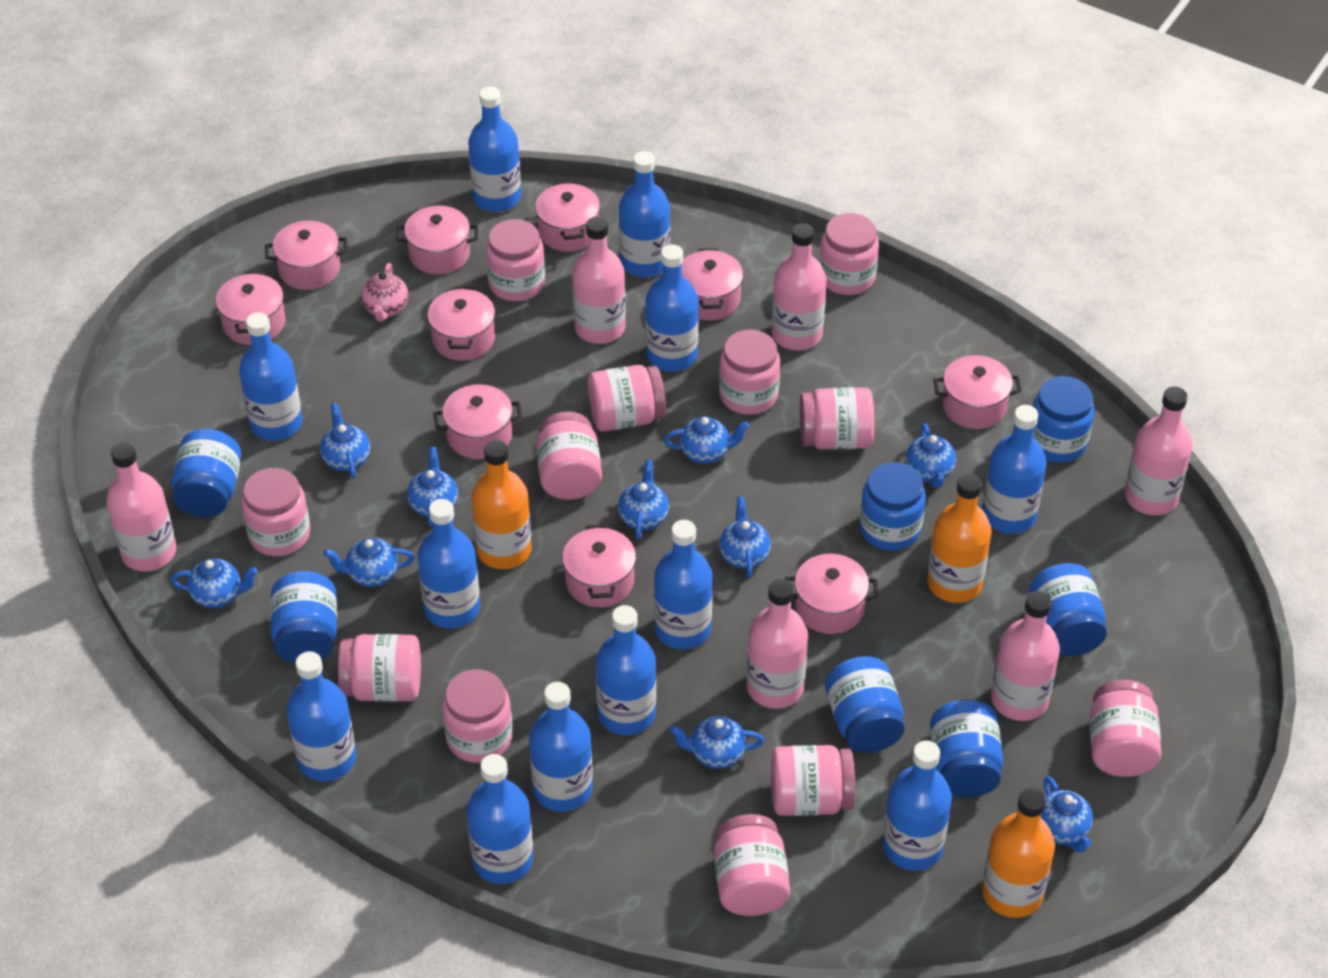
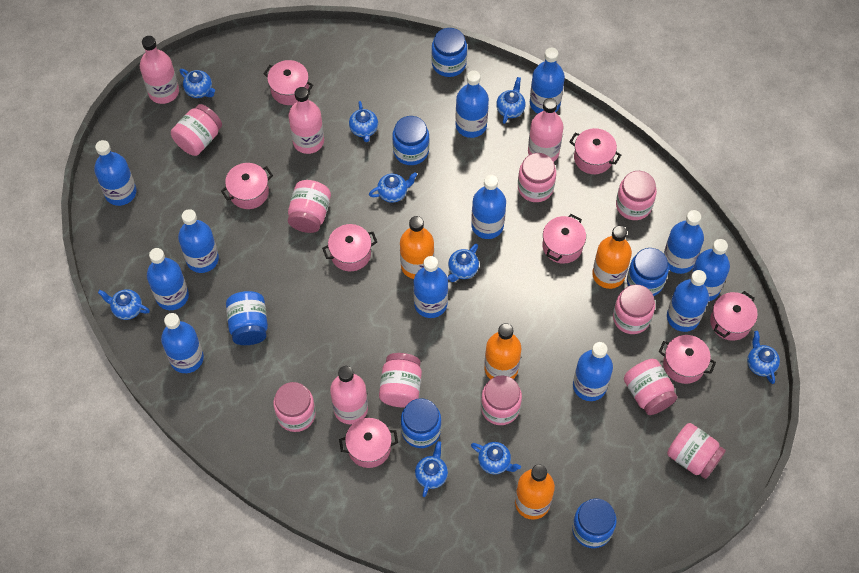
blue jar: [171,429,241,517] [270,571,337,664] [825,656,905,753] [859,462,926,551] [930,700,1003,797] [1029,563,1107,656] [1033,376,1095,462] = 7 -> [226,291,268,345] [392,116,429,165] [401,398,441,448] [431,28,467,77] [572,498,617,548] [627,248,669,296] = 6
blue teapot: [170,558,258,608] [320,403,370,478] [323,538,414,587] [407,447,458,526] [618,459,669,539] [664,416,749,463] [670,716,764,769] [719,497,771,578] [906,423,956,488] [1040,776,1093,853] = 10 -> [98,289,150,320] [180,69,215,98] [349,101,378,142] [369,172,417,203] [415,441,448,497] [448,243,479,282] [471,442,521,474] [496,77,526,124] [747,331,780,384] = 9
orange bottle: [471,440,532,569] [927,473,992,603] [982,788,1055,918] = 3 -> [400,216,434,279] [484,323,521,379] [515,464,555,520] [592,226,632,289] = 4
pink bottle: [106,442,176,572] [572,217,626,344] [746,579,808,709] [771,223,827,350] [991,591,1060,721] [1124,387,1193,515] = 6 -> [140,36,179,104] [288,87,324,154] [330,366,368,424] [528,98,564,162] = 4
pink jar: [241,468,310,556] [338,634,421,702] [442,669,513,763] [486,219,545,301] [536,412,602,500] [588,365,666,432] [714,814,790,916] [719,330,780,415] [771,745,855,816] [800,387,874,450] [819,213,879,295] [1090,680,1161,777] = 12 -> [171,104,222,156] [273,382,316,432] [288,180,331,233] [379,353,422,407] [481,375,522,425] [518,153,556,202] [613,284,655,334] [616,171,657,220] [624,359,677,415] [667,423,726,479] = 10
pink pot: [216,272,285,345] [265,221,348,290] [396,206,479,275] [427,287,495,361] [433,384,522,459] [535,182,600,252] [562,524,636,607] [682,248,743,321] [785,554,878,634] [933,355,1022,429] = 10 -> [221,163,273,209] [263,60,313,105] [322,224,377,271] [339,418,398,468] [542,214,586,264] [569,128,621,174] [659,335,716,384] [710,291,758,341] = 8
pink teapot: [361,263,408,322] = 1 -> none = 0

